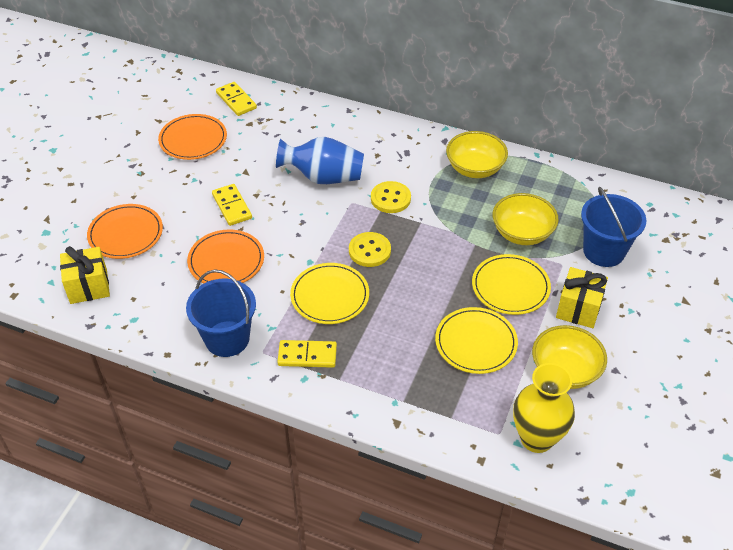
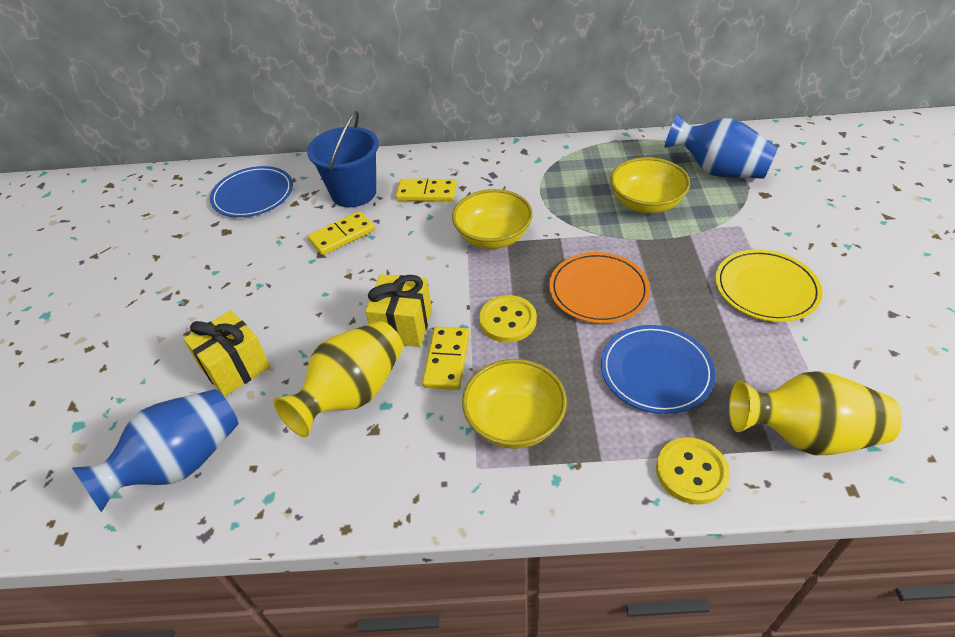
blue bucket: [186,269,256,357] [581,187,647,267] = 2 -> [307,111,379,207] = 1
blue plate: none = 0 -> [210,166,293,218] [601,325,715,414] = 2
blue vase: [276,137,364,184] = 1 -> [72,389,238,512] [665,114,778,179] = 2
orange plate: [87,204,163,259] [158,114,227,160] [187,229,264,283] = 3 -> [549,252,650,324] = 1
yellow plate: [290,263,369,324] [435,307,518,374] [472,254,551,315] = 3 -> [715,249,823,322] = 1
yellow vase: [513,363,575,453] = 1 -> [274,321,403,437] [729,371,902,455] = 2

